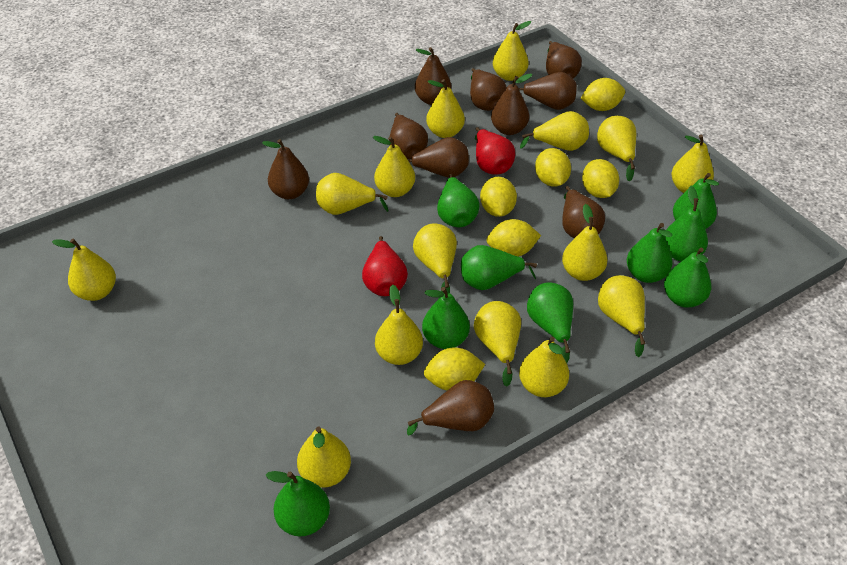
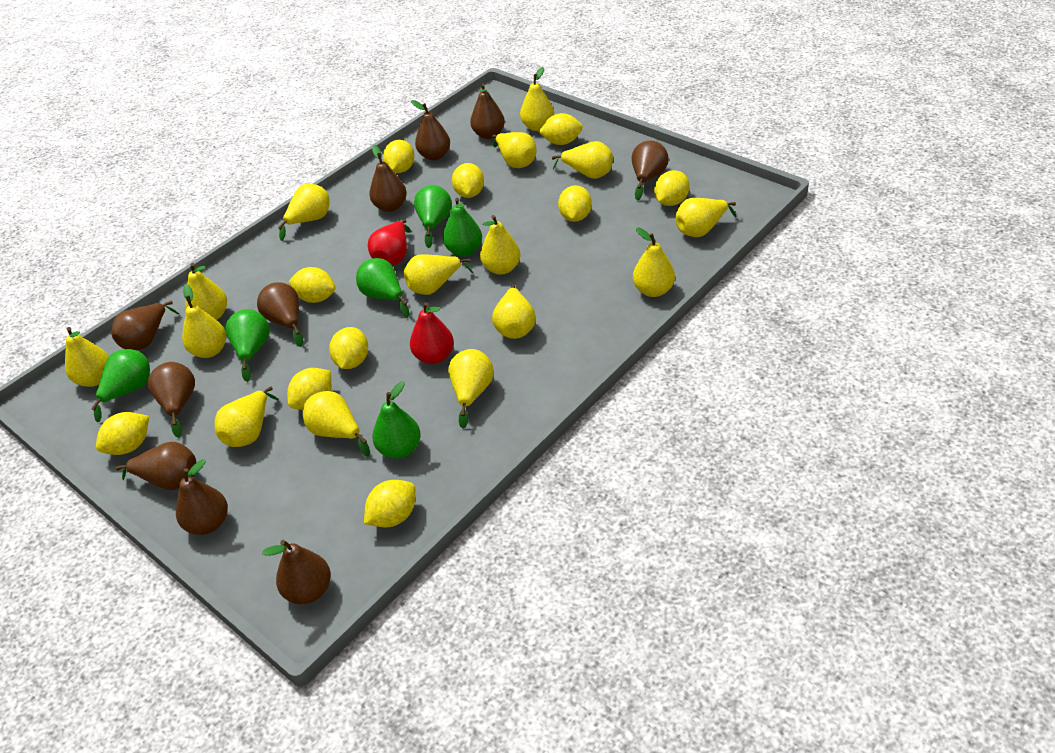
green pear: [266,471,330,536] [422,287,470,349] [437,174,480,227] [461,245,537,290] [527,282,573,363] [627,223,673,283] [664,248,711,308] [665,186,708,261] [673,173,719,229] = 9 -> [91,349,150,422] [226,309,270,382] [356,258,409,318] [372,381,421,459] [414,185,452,248] [443,198,482,257] = 6
yellow lemon: [424,347,485,390] [480,177,517,217] [486,219,541,257] [535,148,571,187] [581,78,625,111] [582,159,619,198] = 6 -> [96,412,149,455] [287,368,332,410] [289,267,336,303] [329,327,368,369] [364,480,415,527] [383,140,415,173] [452,163,484,198] [539,113,583,145] [558,185,592,222] [654,170,690,206] = 10

